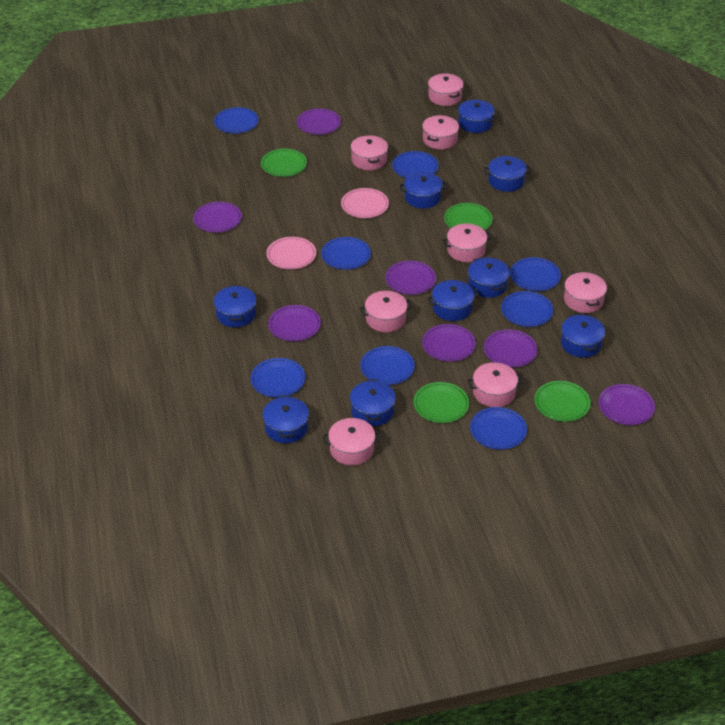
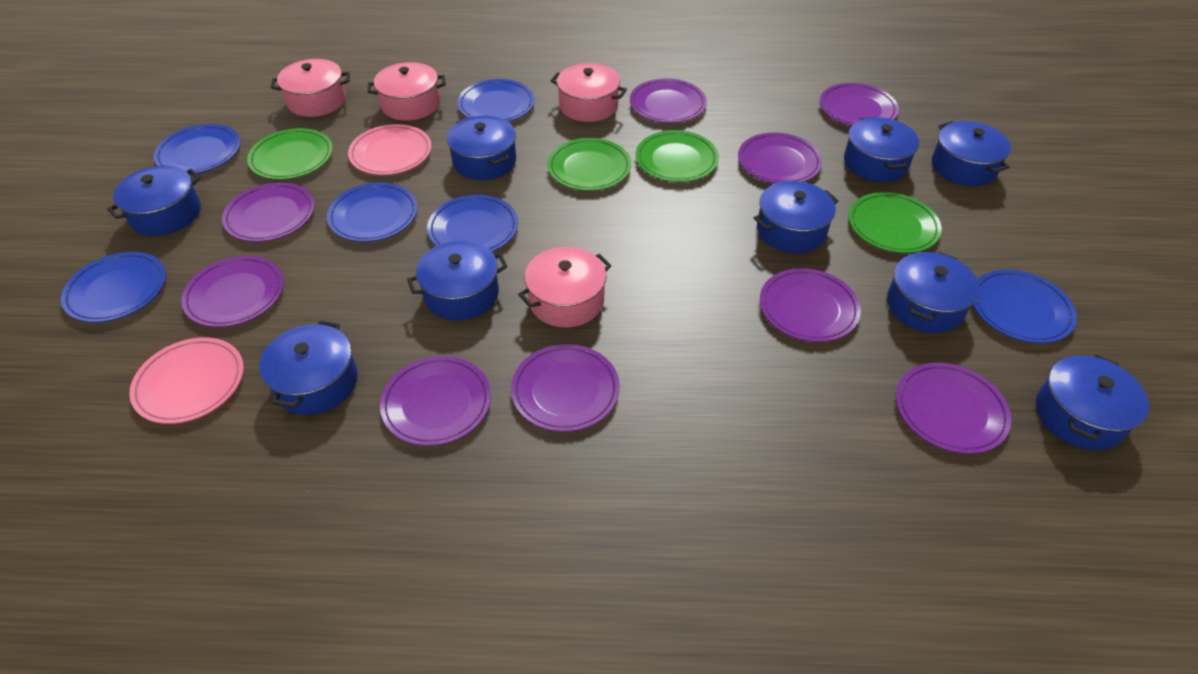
blue plate: [214,107,259,134] [250,358,305,397] [321,237,371,270] [360,346,415,385] [392,151,438,178] [470,407,527,450] [501,291,553,327] [510,257,561,291] = 8 -> [61,252,166,323] [154,124,240,175] [327,182,418,242] [427,195,518,252] [457,79,535,122] [973,270,1077,343] = 6
pink pot: [323,418,381,465] [351,135,388,170] [360,291,412,332] [422,115,459,149] [428,73,463,106] [442,224,492,262] [468,362,523,407] [564,271,607,313] = 8 -> [271,59,350,117] [368,62,446,121] [518,247,612,328] [551,63,627,122] = 4
purple plate: [193,202,242,233] [268,305,321,341] [297,108,341,135] [385,261,436,295] [422,324,476,362] [484,329,537,367] [598,384,655,425] = 7 -> [181,256,284,327] [222,182,315,242] [380,356,491,446] [511,344,620,432] [630,78,707,123] [738,132,822,184] [760,268,861,342] [820,83,899,126] [896,363,1012,454] = 9

